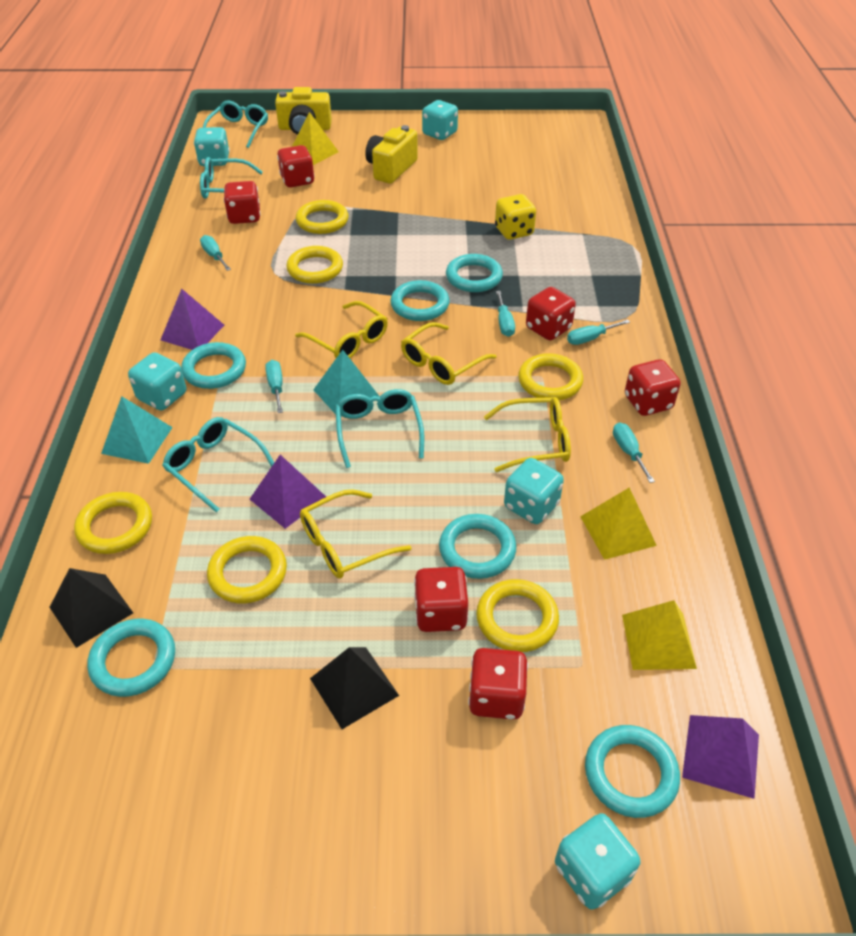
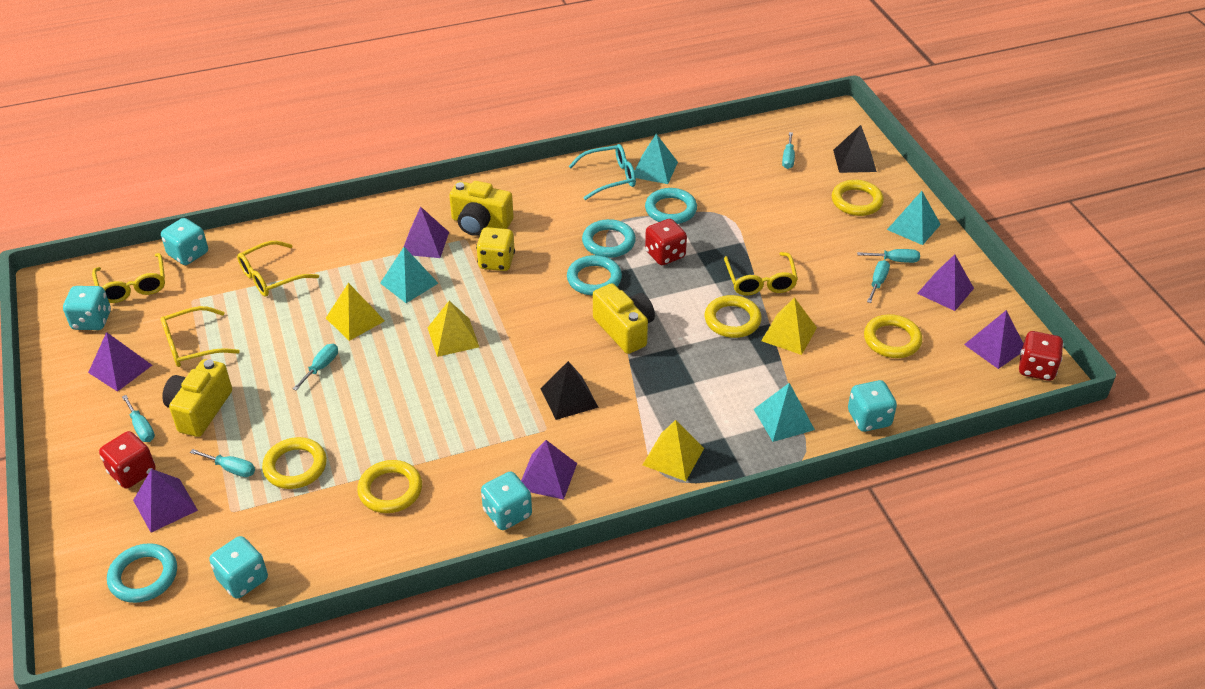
purple pyramid: [161,288,224,350] [250,455,326,529] [682,715,759,799] = 3 -> [88,332,152,392] [133,469,198,533] [404,207,449,258] [521,440,577,500] [917,254,974,311] [964,310,1024,369] = 6
red dice: [224,181,261,224] [277,145,315,187] [414,567,468,632] [468,648,528,720] [526,287,576,340] [625,359,681,416] = 6 -> [99,431,156,489] [645,219,687,265] [1019,331,1064,381] = 3
turquoise glasses: [162,417,274,513] [200,157,263,199] [203,101,268,148] [335,389,424,468] = 4 -> [569,144,636,200] = 1
turquoise pyramid: [101,396,173,464] [313,350,380,417] = 2 -> [380,247,438,303] [634,134,678,184] [754,383,815,442] [887,191,941,245] = 4
turquoise ring: [87,619,175,697] [181,342,246,389] [390,280,450,321] [439,514,516,579] [446,254,503,292] [585,725,680,818] = 6 -> [107,543,177,603] [567,255,622,296] [582,219,636,258] [645,188,697,224] = 4
turquoise screwdriver: [200,235,231,271] [265,360,283,413] [496,291,515,337] [567,319,630,345] [613,423,655,483] = 5 -> [122,395,155,442] [190,449,255,477] [293,344,338,390] [782,132,795,169] [857,249,920,263] [867,260,890,303] = 6
yellow camera: [275,87,332,135] [365,125,418,184] = 2 -> [162,359,232,437] [449,181,514,236] [593,283,655,354] = 3
yellow pyramid: [292,112,339,165] [580,488,657,560] [622,600,697,670] = 3 -> [326,283,385,341] [428,301,479,357] [643,420,704,481] [761,297,817,355] = 4
yellow ring: [74,492,152,554] [207,536,287,603] [286,246,343,284] [296,200,348,234] [476,579,559,652] [518,353,583,400] = 6 -> [262,437,327,489] [357,460,422,513] [705,295,762,338] [832,180,884,216] [864,314,923,358] = 5

